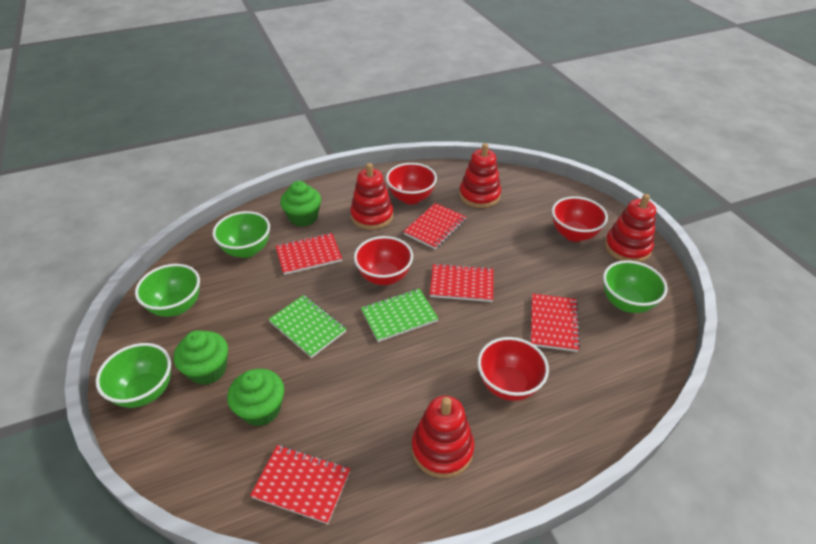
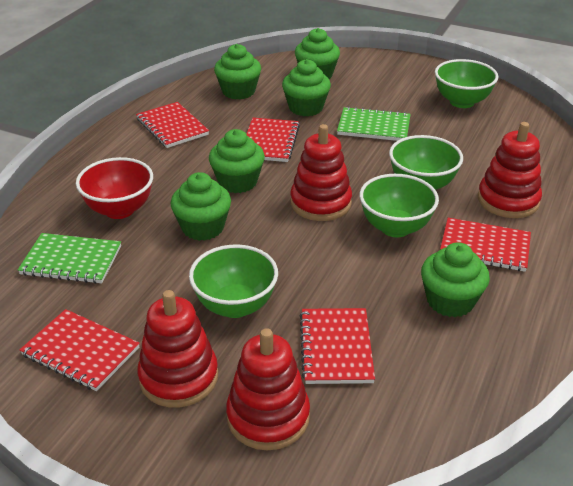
green cupcake: [174,330,228,385] [227,369,284,426] [280,181,321,227] = 3 -> [170,172,231,241] [209,129,265,193] [214,44,261,99] [282,59,331,117] [295,28,340,79] [421,242,490,317] = 6
red bowl: [354,236,413,285] [386,163,437,204] [477,337,549,401] [552,196,608,242] = 4 -> [76,157,153,219] = 1

